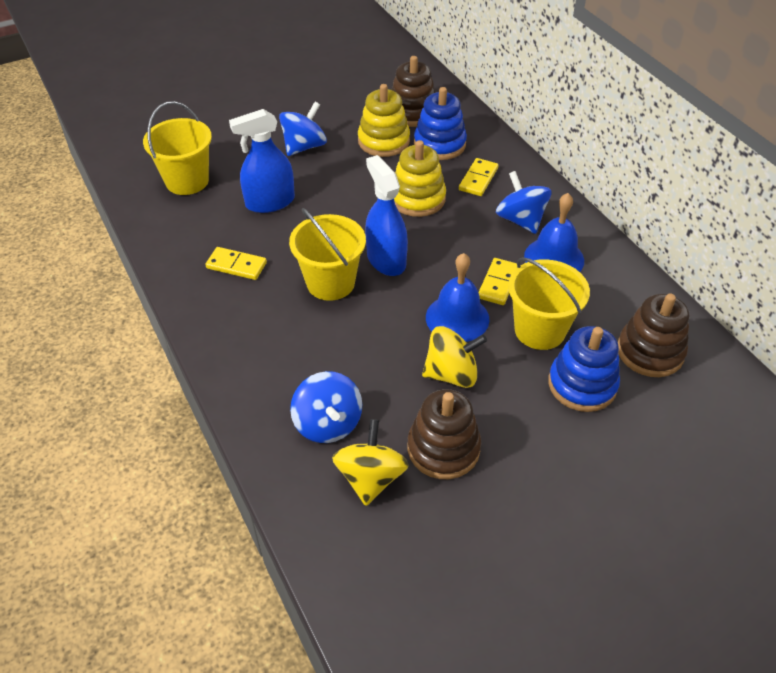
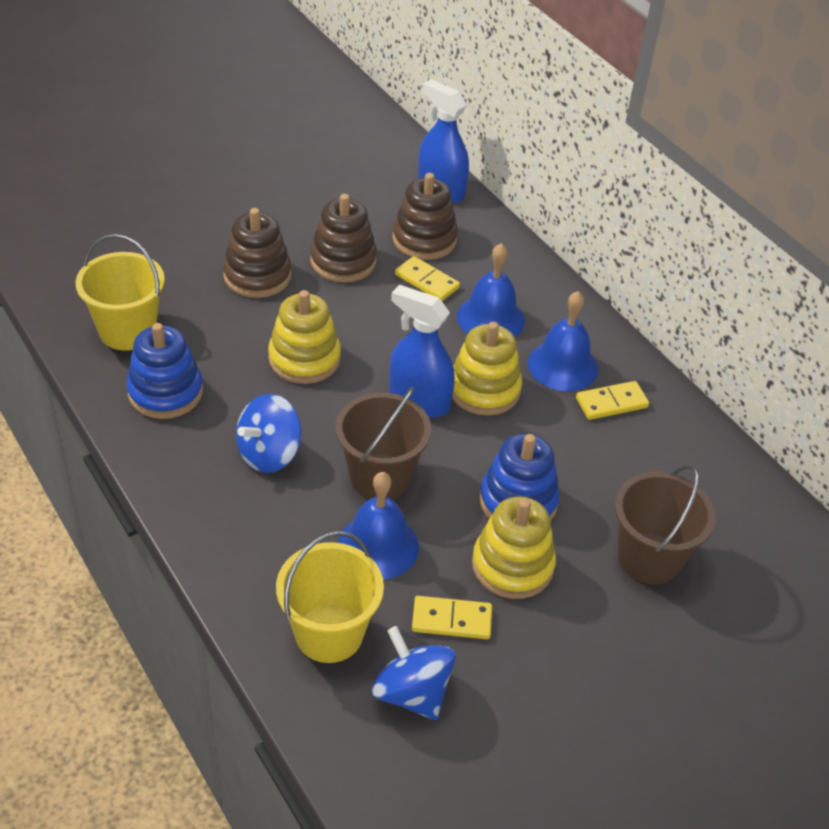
blue bell: [426,253,489,342] [524,193,584,272] = 2 -> [338,472,419,580] [457,243,525,337] [528,291,598,391] = 3
blue spinning top: [279,102,327,156] [290,371,362,443] [496,171,552,234] = 3 -> [236,394,301,473] [372,626,456,720] = 2
brown bucket: none = 0 -> [335,387,431,500] [615,465,715,584] = 2
yellow bucket: [143,101,212,195] [289,208,366,301] [508,257,590,350] = 3 -> [75,234,165,351] [276,531,384,663] = 2
yellow spinning top: [332,419,409,506] [422,326,487,388] = 2 -> none = 0
yellow stacking toy: [358,84,410,157] [394,140,446,217] = 2 -> [268,290,341,384] [452,322,522,416] [472,496,556,599] = 3

